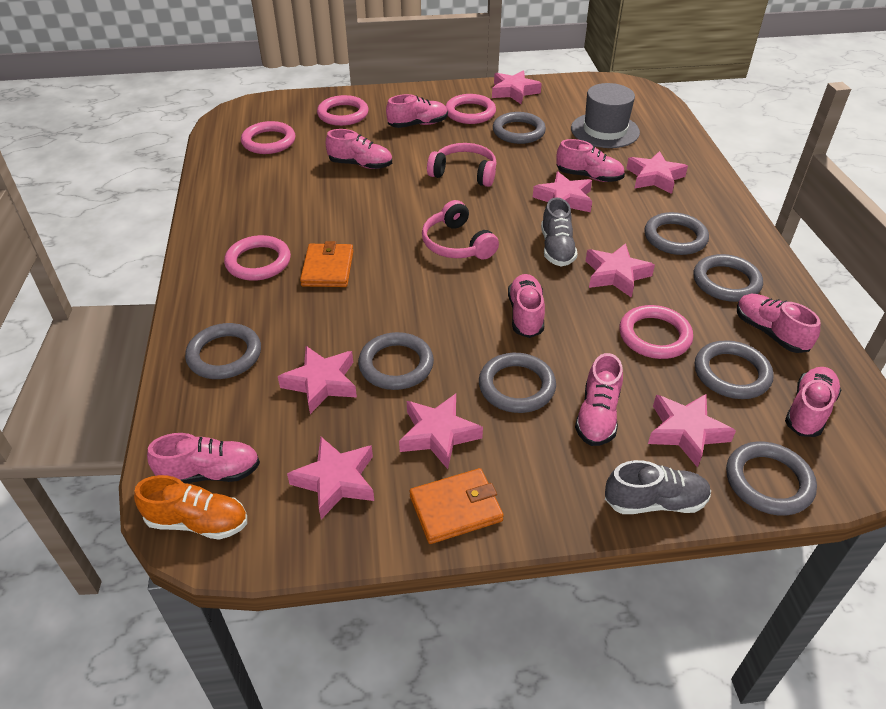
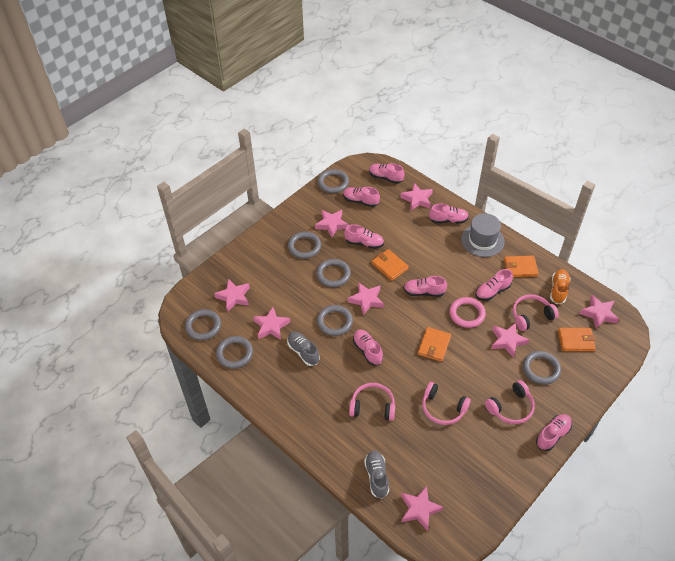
grey ring: [185,323,261,379] [358,332,434,390] [479,353,556,413] [493,112,546,144] [644,212,709,255] [694,254,763,302] [695,340,774,399] [726,441,817,516] = 8 -> [185,309,221,340] [216,336,253,369] [288,232,321,259] [316,259,351,287] [317,305,353,336] [318,169,349,193] [523,351,561,385] = 7
orange wallet: [300,241,353,287] [410,468,504,544] = 2 -> [372,249,409,281] [418,327,451,362] [504,256,539,277] [558,328,596,352] = 4
pink headphones: [422,200,499,259] [427,143,497,187] = 2 -> [349,383,395,421] [422,382,471,425] [485,380,535,424] [513,295,559,331] = 4
pink ring: [224,235,291,281] [241,121,296,154] [317,95,369,126] [446,94,496,124] [619,305,693,359] = 5 -> [449,297,486,328] = 1

